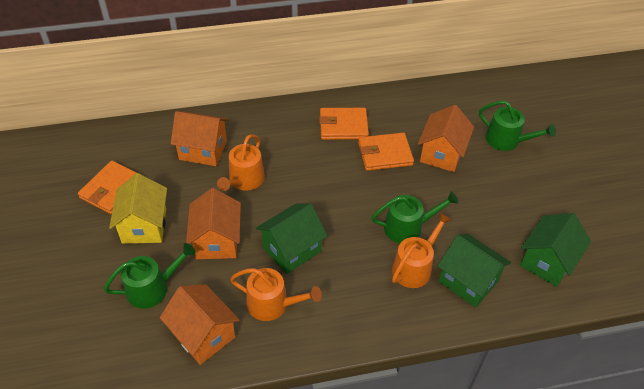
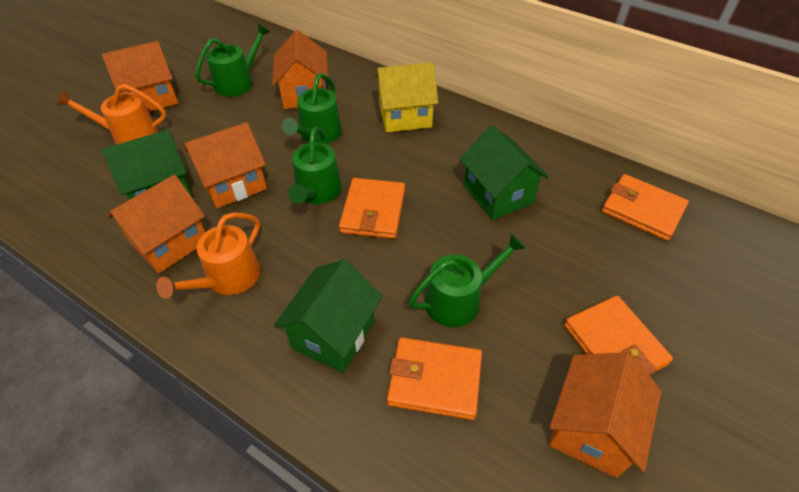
green watering can: [104,243,196,309] [371,191,459,243] [479,101,556,151] = 3 -> [195,24,270,97] [282,73,342,144] [288,127,342,204] [409,233,526,327] = 4
orange house: [160,284,240,365] [171,111,229,166] [186,188,241,259] [418,105,474,172] = 4 -> [102,41,178,111] [107,175,205,273] [185,122,267,208] [272,30,328,109] [549,352,661,478] = 5
orange wallet: [78,161,137,214] [319,108,369,140] [358,133,414,171] = 3 -> [339,178,405,239] [387,337,482,420] [564,296,673,375] [602,174,689,241] = 4
orange watering can: [217,134,265,191] [230,268,322,321] [392,212,452,288] = 3 -> [57,84,166,145] [156,213,261,299] = 2

